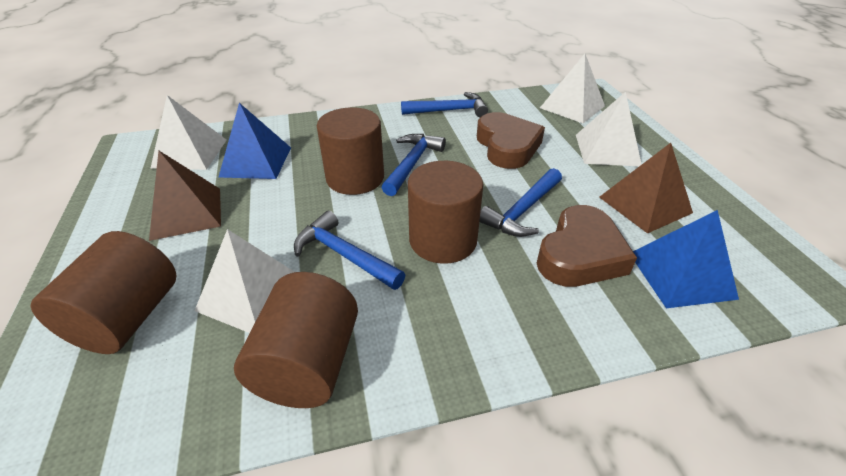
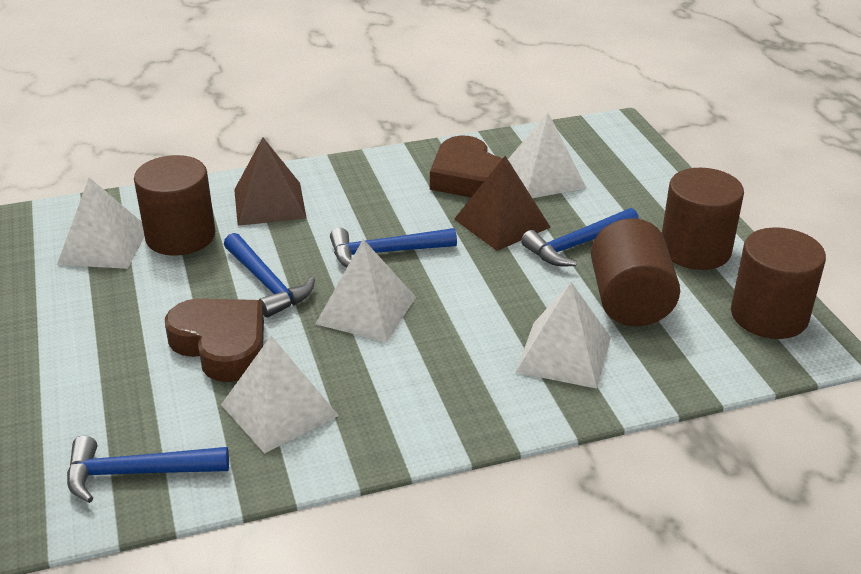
blue pyramid: [219,103,291,179] [633,210,739,308] = 2 -> none = 0
white pyramid: [151,95,227,170] [195,229,294,333] [540,54,605,123] [576,92,642,166] = 4 -> [57,177,145,269] [221,336,339,454] [315,239,416,342] [508,113,586,198] [516,282,611,389] = 5

